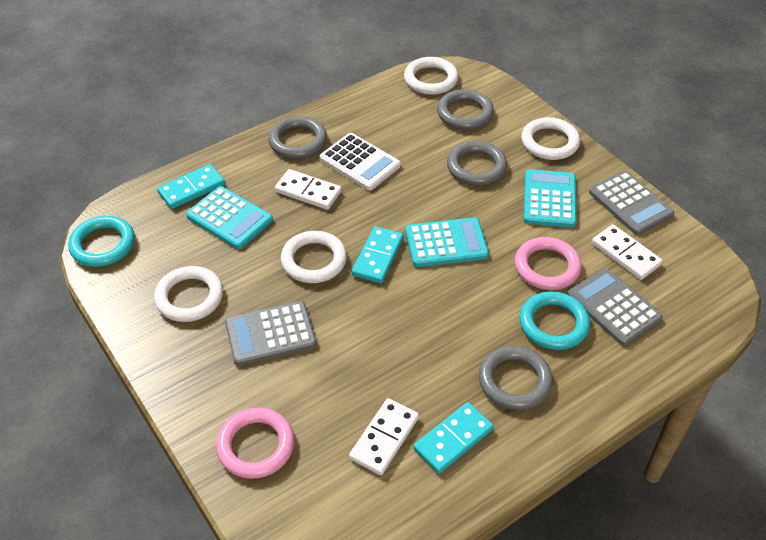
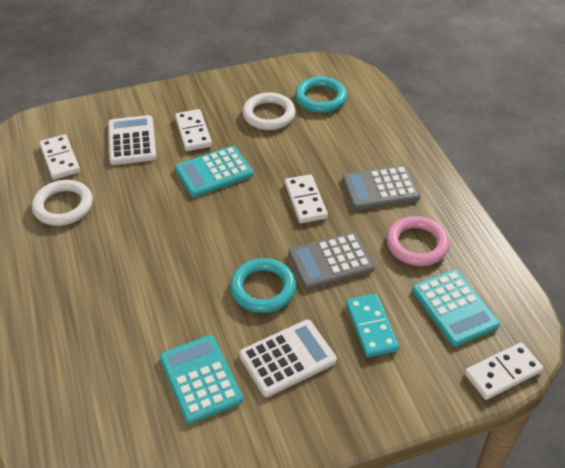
grey calculator: [225,301,316,366] [568,268,663,346] [589,171,674,235] = 3 -> [288,232,375,290] [342,165,420,210] = 2
grey ring: [268,116,327,159] [437,89,494,130] [447,141,507,185] [479,346,553,410] = 4 -> none = 0
pink ring: [216,408,294,479] [515,237,582,290] = 2 -> [386,216,450,266] = 1
turquoise domino: [157,164,225,209] [352,226,403,283] [413,402,494,474] = 3 -> [346,294,399,357] = 1
white calculator: [320,133,401,190] = 1 -> [108,115,157,165] [239,320,337,397] = 2
white domino: [274,169,342,210] [349,398,419,475] [592,224,663,280] = 3 -> [39,134,80,180] [175,109,212,151] [285,174,328,223] [465,342,543,400] = 4
white ring: [154,266,223,322] [281,231,347,283] [404,57,458,95] [521,117,580,160] = 4 -> [32,180,93,226] [242,92,296,130] = 2

